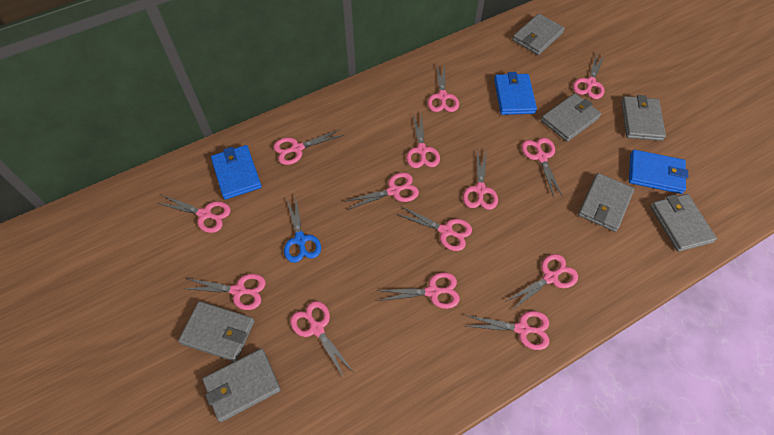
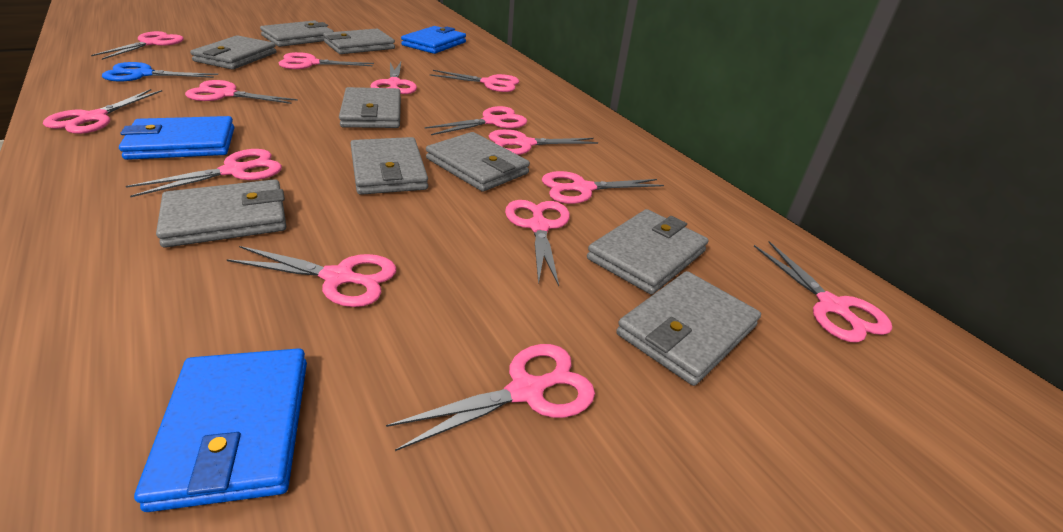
grey wallet: [178,301,254,362] [203,348,281,422] [512,13,565,55] [541,93,601,142] [578,173,634,232] [621,95,666,141] [650,194,717,252] = 7 -> [156,179,286,248] [190,35,277,70] [260,20,334,47] [323,29,395,54] [339,87,401,128] [350,137,428,195] [426,132,530,192] [587,209,708,295] [616,271,761,386] = 9

